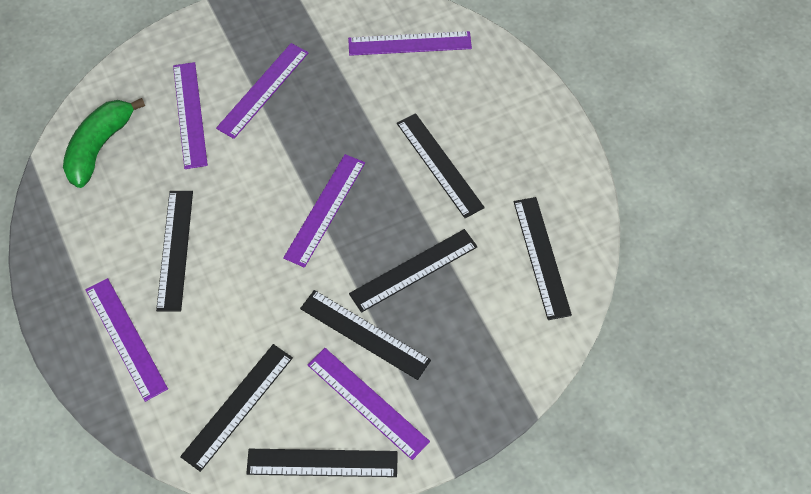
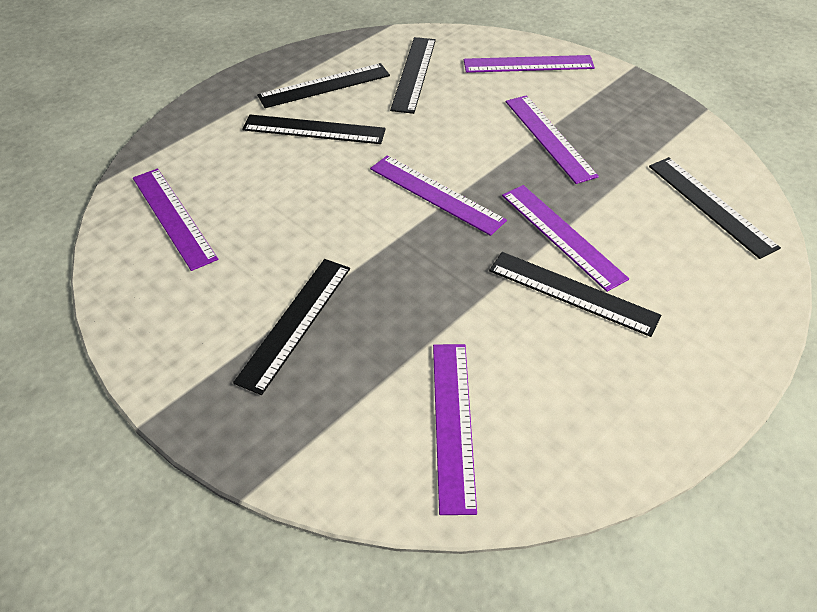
black ruler: [156,191,193,312] [180,344,293,472] [246,449,398,477] [300,290,431,380] [349,229,478,313] [397,113,485,218] [514,197,572,320] = 7 -> [233,259,350,395] [242,114,386,144] [257,63,390,108] [390,37,436,114] [489,252,661,337] [649,157,781,259] = 6
green banana: [63,98,145,188] = 1 -> none = 0

